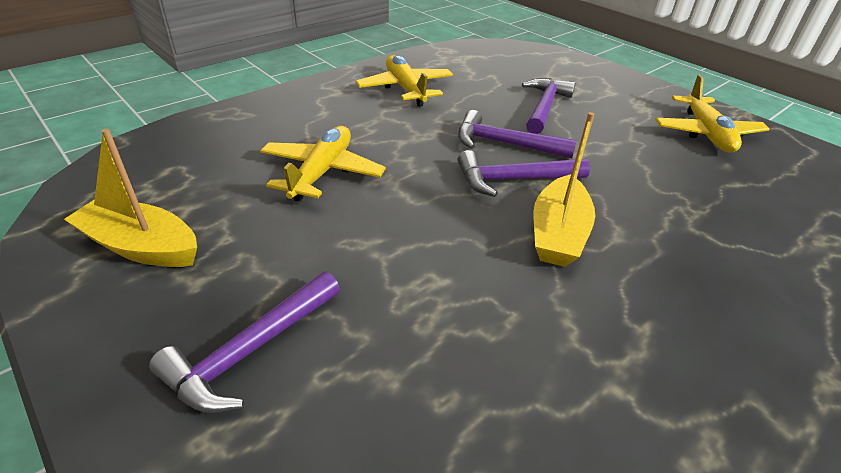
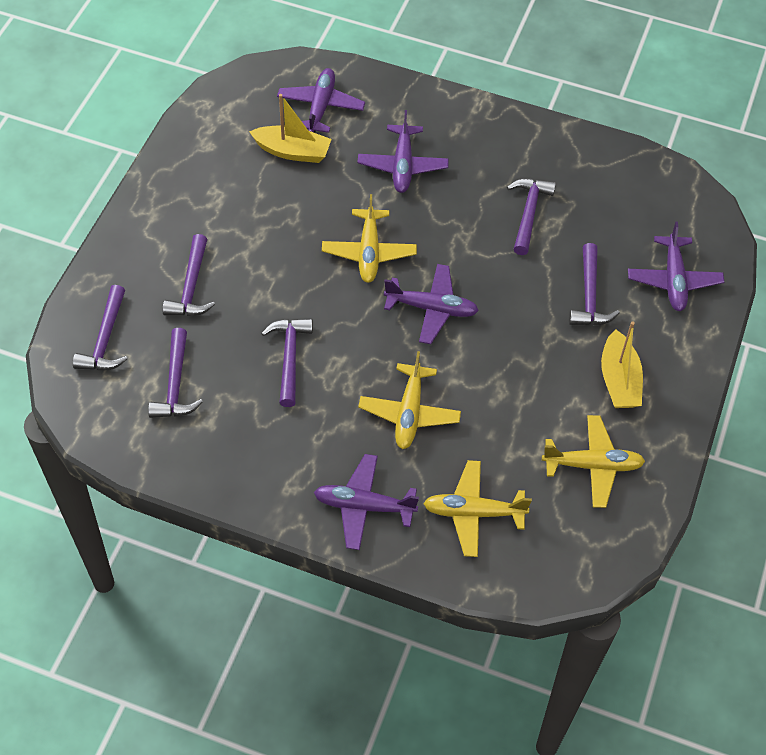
purple hammer: [149,271,340,413] [458,110,577,158] [458,150,590,197] [522,78,576,134] = 4 -> [73,285,127,370] [148,328,203,418] [162,234,215,316] [261,318,313,407] [507,179,556,255] [569,243,620,325] = 6
purple plane: none = 0 -> [277,68,365,133] [314,454,419,550] [358,110,449,193] [384,264,479,344] [628,222,724,311] = 5
yellow plane: [260,126,386,202] [356,55,453,107] [655,75,769,153] = 3 -> [322,194,417,283] [358,351,461,449] [423,460,532,557] [542,415,645,508] = 4

